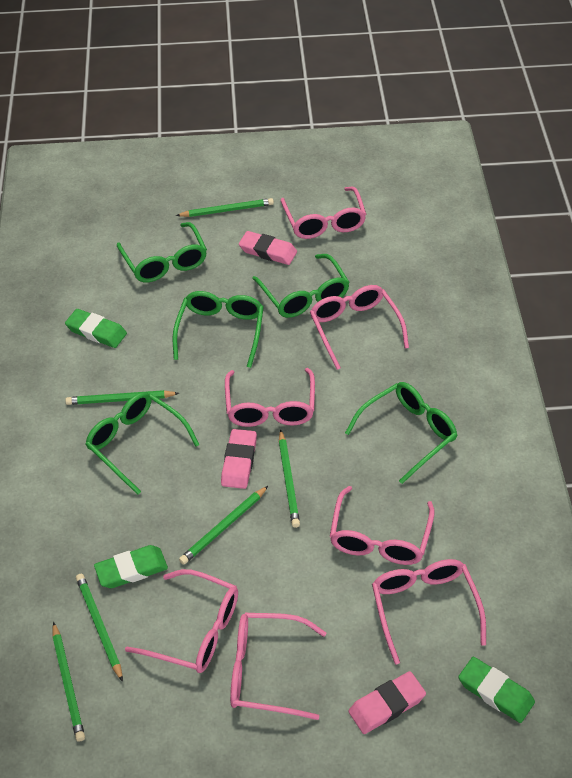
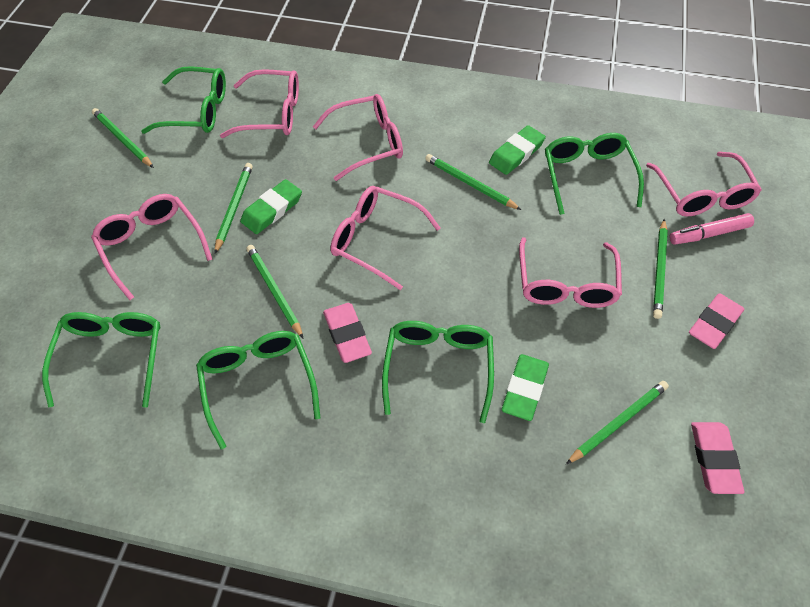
pink glasses: [125,569,238,673] [225,368,315,427] [230,613,326,720] [280,187,366,239] [310,285,409,370] [330,486,435,565] [372,559,486,665] = 7 -> [91,194,213,300] [220,69,299,138] [313,94,403,181] [331,186,440,290] [519,237,622,308] [646,152,762,216] = 6
pink marker: none = 0 -> [670,213,754,245] = 1

